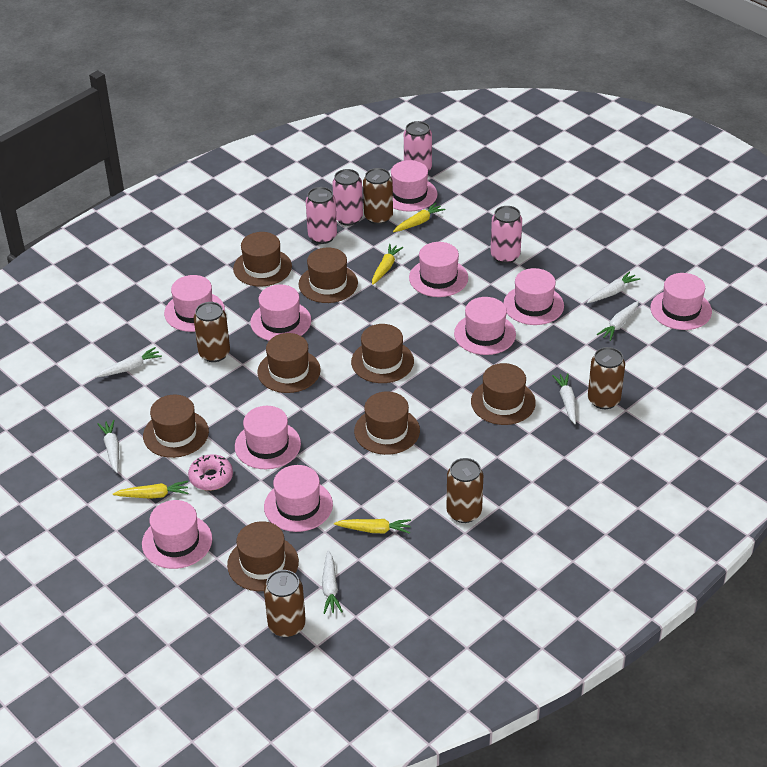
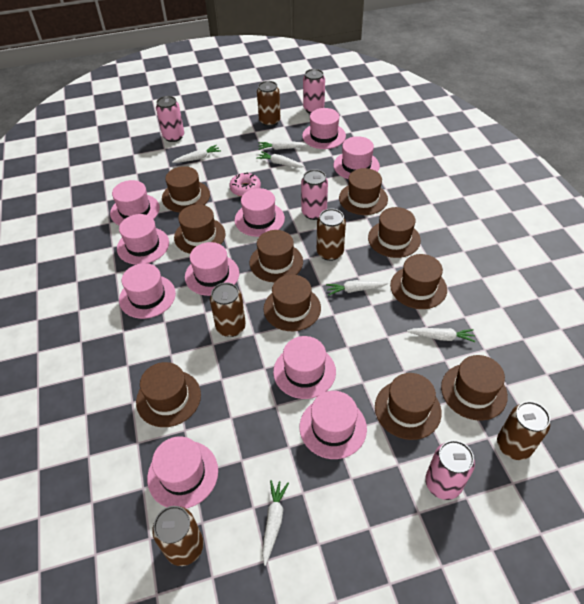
brown hat: [143,395,209,458] [227,521,299,591] [233,232,292,287] [258,333,321,393] [299,248,358,303] [351,324,414,383] [354,391,420,455] [471,363,536,425] = 8 -> [136,362,201,427] [162,166,210,213] [174,204,226,254] [250,230,303,282] [264,275,321,331] [339,168,388,215] [368,207,421,258] [375,373,442,440] [390,254,447,309] [441,355,508,421] = 10
yellow carrot: [113,481,188,499] [334,519,411,534] [372,244,404,285] [393,203,445,232] = 4 -> none = 0

